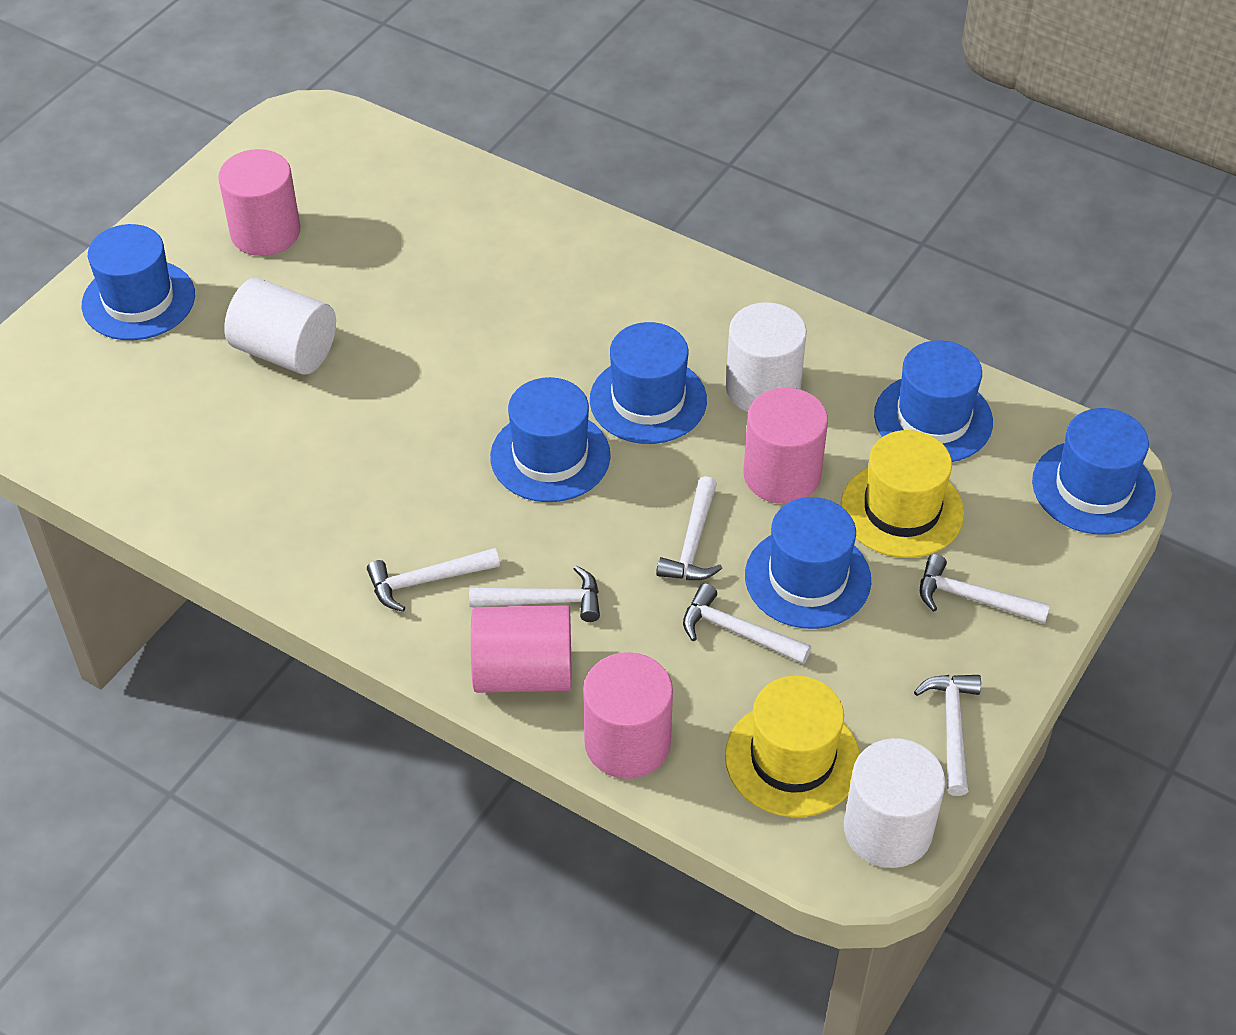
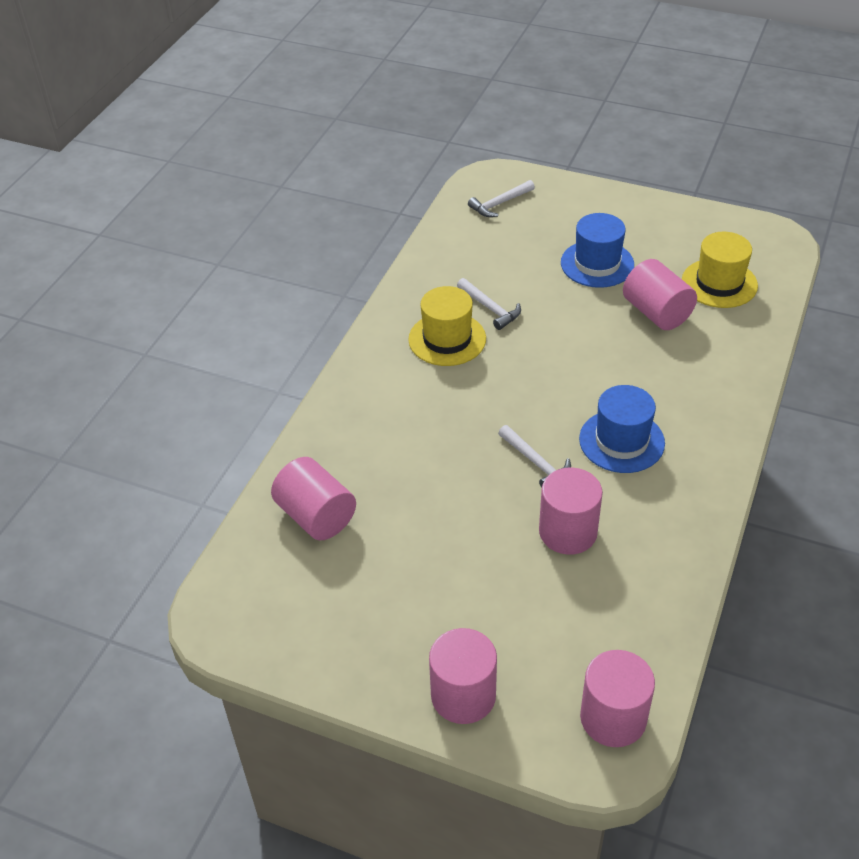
blue hat: [82,224,195,340] [490,377,611,502] [590,322,707,444] [745,497,871,629] [874,340,993,462] [1032,408,1156,535] = 6 -> [561,213,634,288] [579,385,665,473] = 2
pink cylinder: [218,149,300,256] [471,605,572,693] [583,652,673,779] [744,387,828,504] = 4 -> [271,457,356,540] [429,628,497,724] [539,467,603,555] [580,650,655,747] [623,259,697,330] = 5
white cylinder: [224,278,336,375] [726,302,807,412] [844,738,945,868] = 3 -> none = 0
white hammer: [367,548,500,612] [469,565,600,622] [656,476,722,580] [683,583,811,664] [914,675,981,796] [920,554,1050,624] = 6 -> [457,278,521,330] [468,180,535,217] [498,425,571,488] = 3

